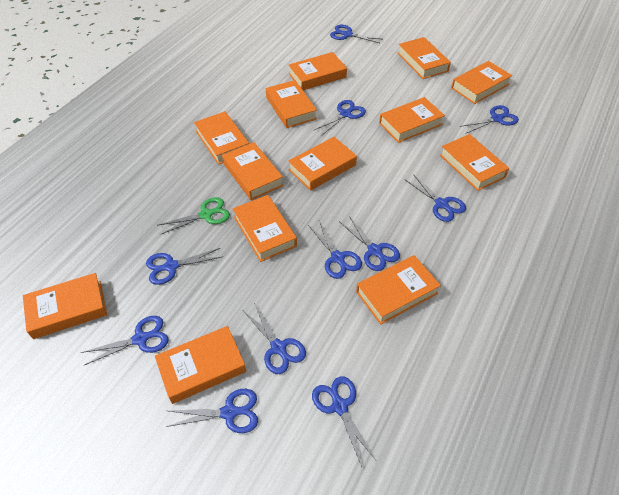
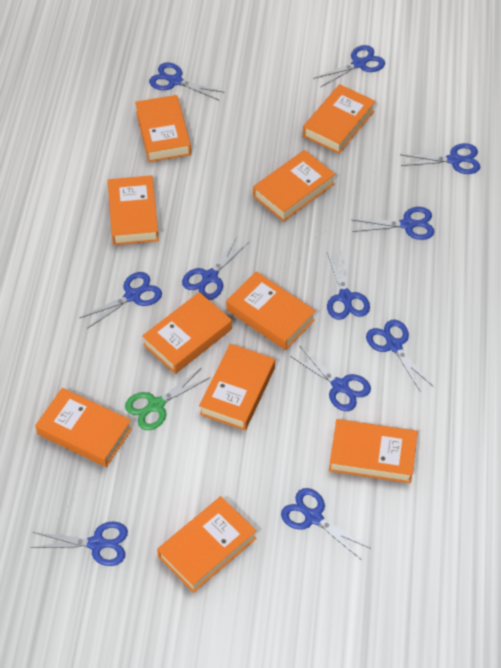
orange book: [23,273,107,339] [155,326,246,404] [194,111,249,165] [222,142,283,200] [233,195,297,262] [266,80,317,128] [288,137,357,191] [289,52,347,90] [356,255,441,325] [379,97,445,143] [398,37,451,79] [440,134,509,191] [451,61,512,104] = 13 -> [35,388,132,467] [108,175,159,245] [135,95,191,162] [142,292,232,374] [157,496,257,593] [199,344,275,430] [226,271,316,350] [253,150,335,222] [303,84,376,154] [329,419,418,483] = 10

